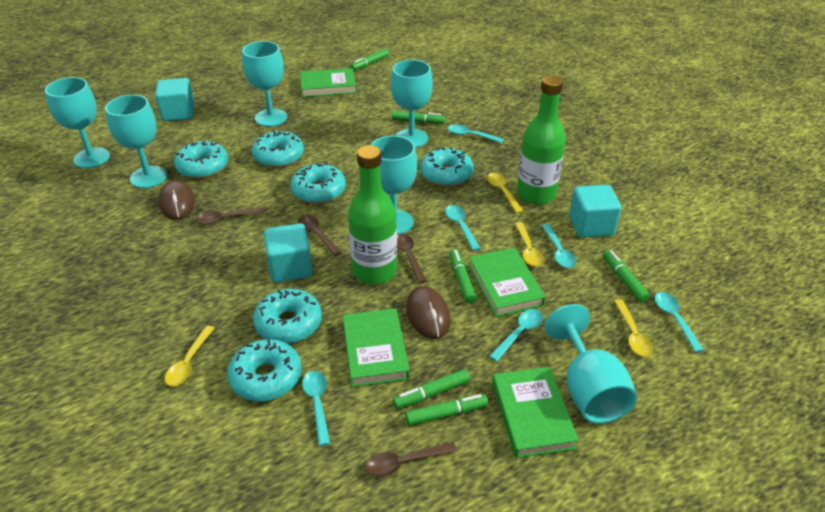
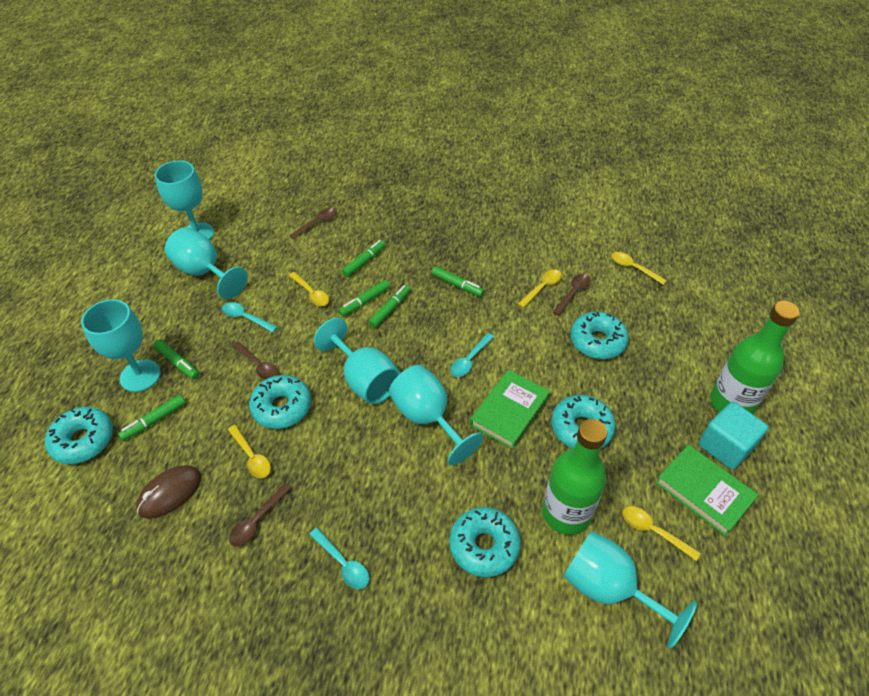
brown mouse: [158,180,195,220] [406,286,451,339] = 2 -> [136,465,201,519] = 1
green book: [300,68,356,97] [343,308,410,387] [469,247,546,317] [492,367,579,458] = 4 -> [470,370,550,449] [656,444,758,536] = 2
turquoise cube: [155,78,194,121] [264,223,313,283] [569,185,621,238] = 3 -> [699,402,768,470] = 1
turquoise donut: [174,141,228,179] [227,339,302,402] [252,130,304,168] [253,289,322,344] [290,163,346,204] [421,147,474,186] = 6 -> [45,407,113,464] [249,375,311,429] [449,507,521,577] [551,395,616,449] [571,312,629,359] = 5
turquoise spoon: [302,371,330,446] [445,205,481,251] [448,125,504,143] [489,309,543,362] [542,224,576,268] [655,292,704,352] = 6 -> [222,302,277,332] [309,528,369,589] [450,333,494,377] = 3
yellow spoon: [165,325,214,386] [487,173,523,213] [515,222,544,266] [614,299,653,357] = 4 -> [228,425,271,478] [288,272,329,306] [518,269,562,308] [611,252,667,285] [622,506,701,561] = 5

